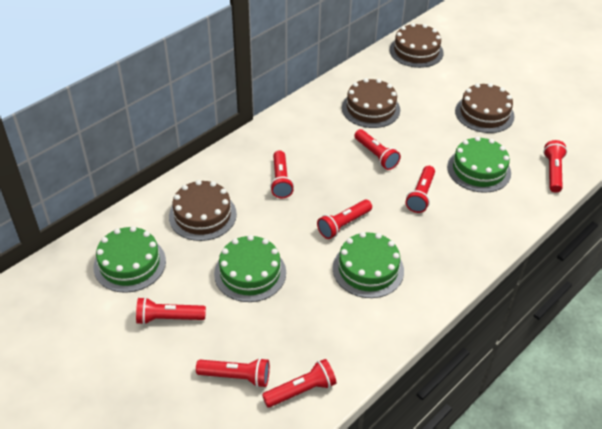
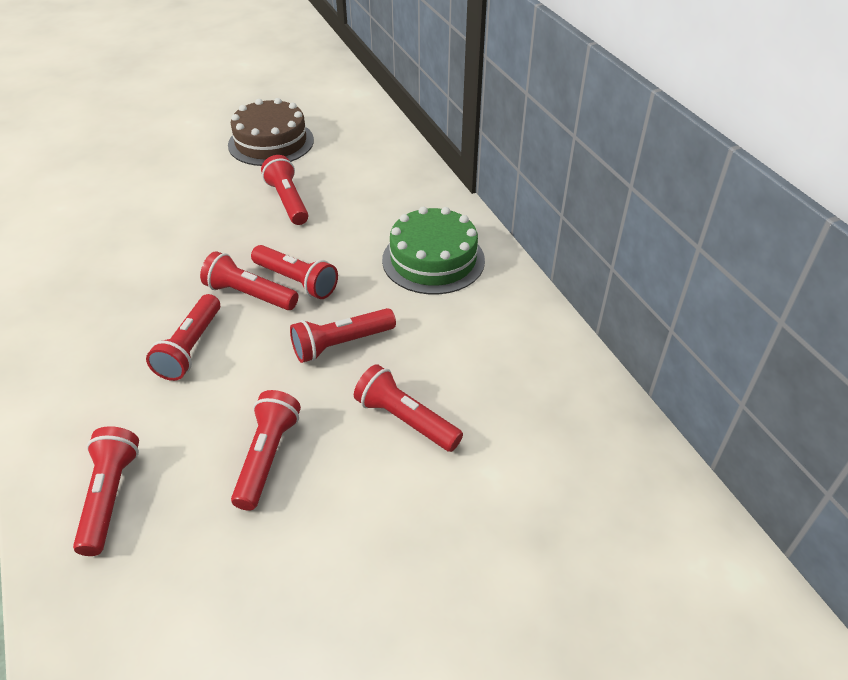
brown cake: [169,180,237,241] [342,78,400,128] [389,23,444,68] [455,83,515,133] = 4 -> [228,98,314,166] = 1
green cake: [93,226,166,293] [214,235,286,302] [333,232,404,298] [447,136,511,193] = 4 -> [382,207,485,294] = 1

